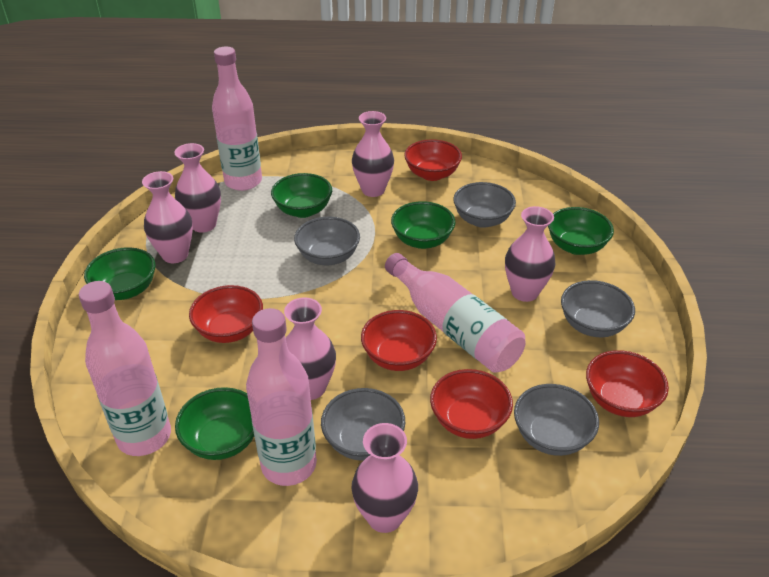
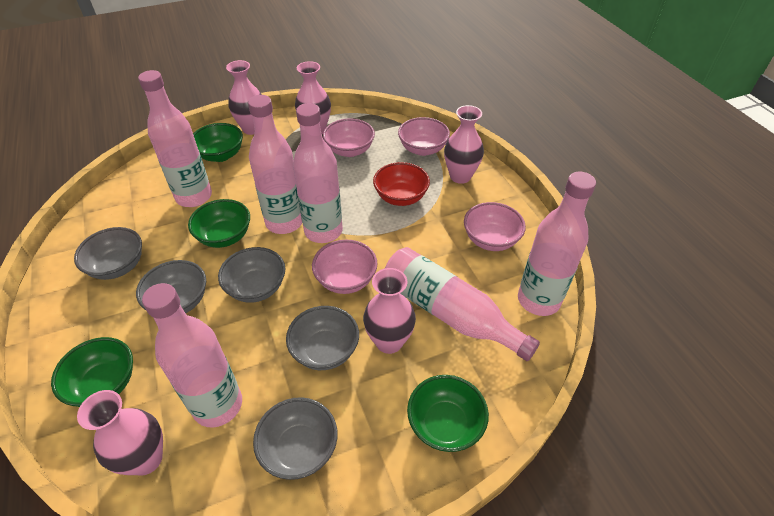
green bowl: [84,247,155,300] [175,387,254,460] [271,173,332,218] [391,201,455,249] [548,207,614,255] = 5 -> [51,337,133,407] [188,199,250,248] [193,123,243,162] [407,375,489,452] = 4
pink bottle: [79,281,171,456] [212,47,262,191] [246,308,317,486] [385,253,525,373] = 4 -> [138,70,212,207] [142,283,242,427] [248,95,302,234] [293,103,343,243] [385,247,540,361] [518,172,596,316] = 6
pink bowl: none = 0 -> [312,240,378,294] [323,118,375,157] [398,117,450,156] [464,202,526,251] = 4
pink vase: [142,171,193,263] [174,143,221,233] [284,297,336,400] [351,423,418,533] [352,111,394,197] [505,206,555,302] = 6 -> [77,390,163,475] [226,60,262,135] [295,61,331,134] [363,268,416,354] [444,105,484,184] = 5
red bowl: [189,285,263,343] [361,310,437,371] [404,139,462,181] [430,369,513,439] [586,350,669,417] = 5 -> [373,162,430,206] = 1

